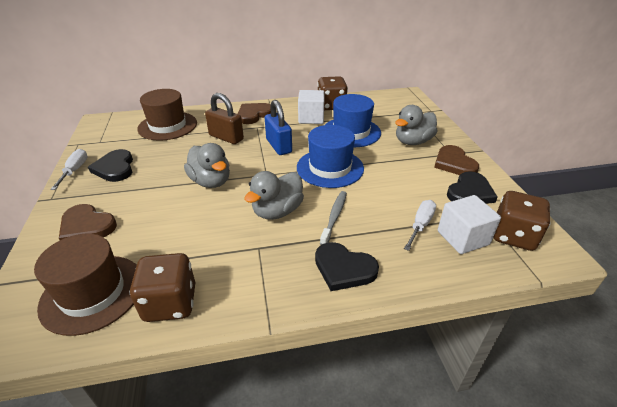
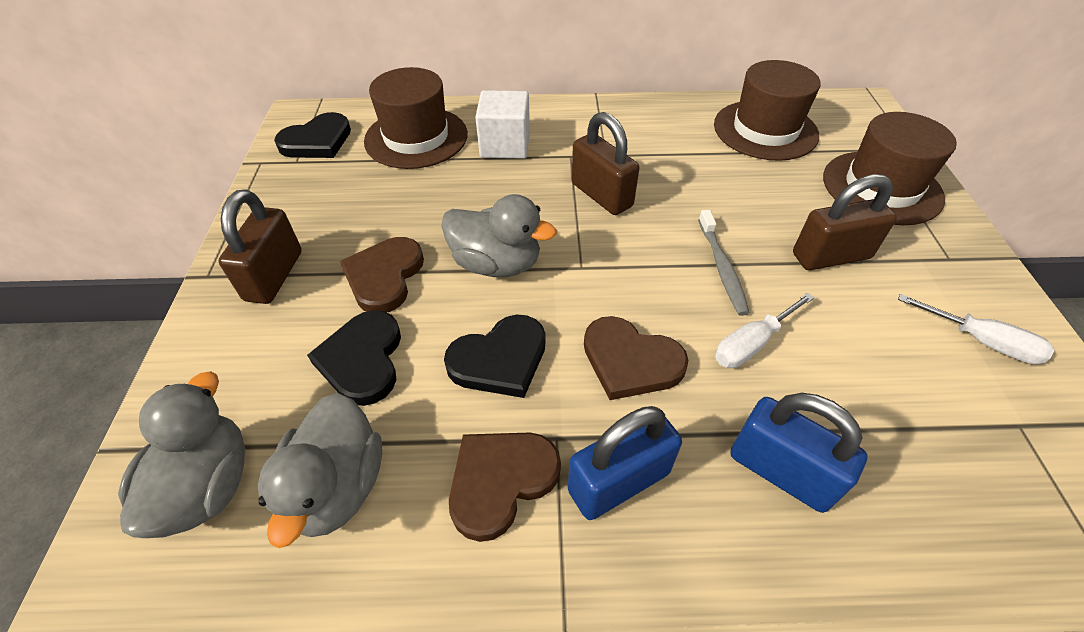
blue hat: [297,125,364,188] [325,94,381,147] = 2 -> none = 0
blue padlock: [265,100,292,155] = 1 -> [568,406,682,520] [730,393,867,513] = 2
brown dice: [129,253,195,322] [317,76,348,110] [493,191,551,251] = 3 -> none = 0
brown hat: [34,234,137,336] [137,89,197,141] = 2 -> [364,67,468,169] [714,60,821,161] [823,112,957,225] = 3
brown padlock: [205,93,244,144] = 1 -> [218,190,302,304] [571,112,639,215] [793,174,897,270] = 3
white cube: [298,90,325,124] [438,195,501,254] = 2 -> [475,90,530,159] = 1

